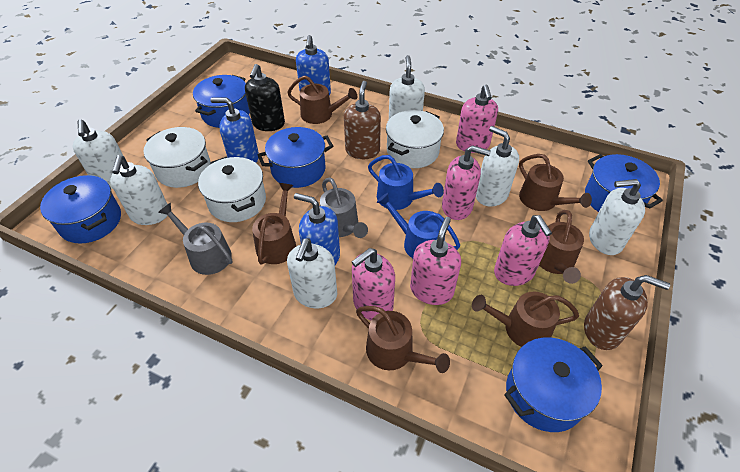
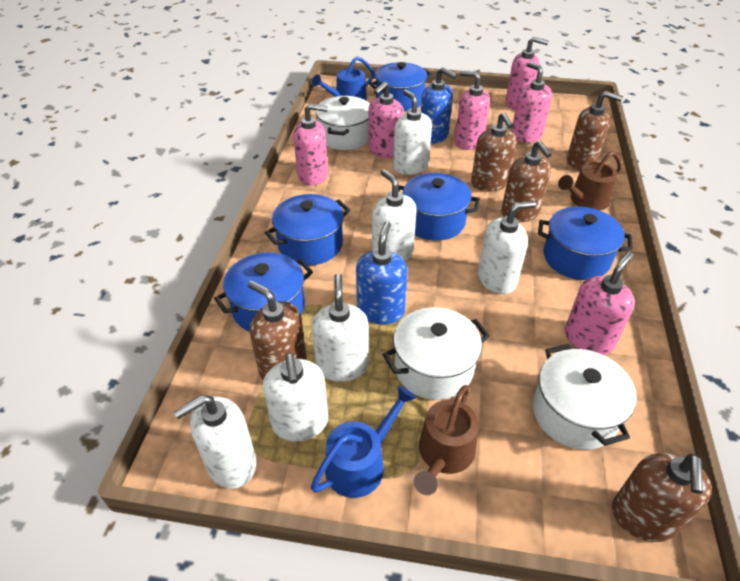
black soap dispenser: [245,64,285,131] = 1 -> none = 0
blue soap dispenser: [211,98,259,163] [294,193,340,265] [296,35,331,96] = 3 -> [356,222,408,325] [421,67,457,144] = 2
brown soap dispenser: [344,81,381,159] [584,275,670,350] = 2 -> [248,281,306,380] [471,112,517,192] [501,141,552,222] [567,91,623,171] [612,453,712,542] = 5
brown watering can: [252,183,296,265] [287,76,357,124] [356,306,450,373] [472,292,579,347] [519,154,592,211] [539,210,584,284] = 6 -> [414,385,479,495] [558,151,622,210] = 2
grey watering can: [158,203,232,275] [320,177,368,238] = 2 -> none = 0
pink soap dispenser: [352,248,395,320] [410,217,461,305] [442,145,491,220] [456,85,498,153] [494,215,552,286] = 5 -> [293,104,328,186] [368,81,404,158] [455,70,490,150] [506,37,549,110] [511,62,552,143] [565,252,635,355] = 6

